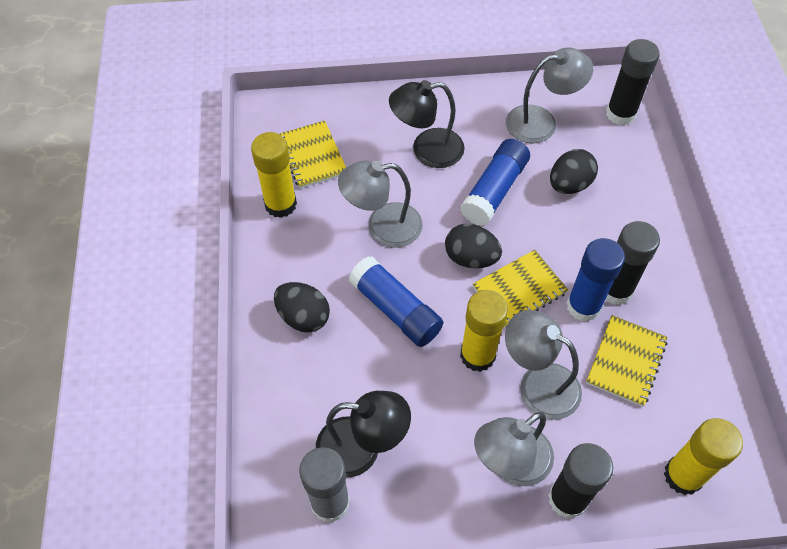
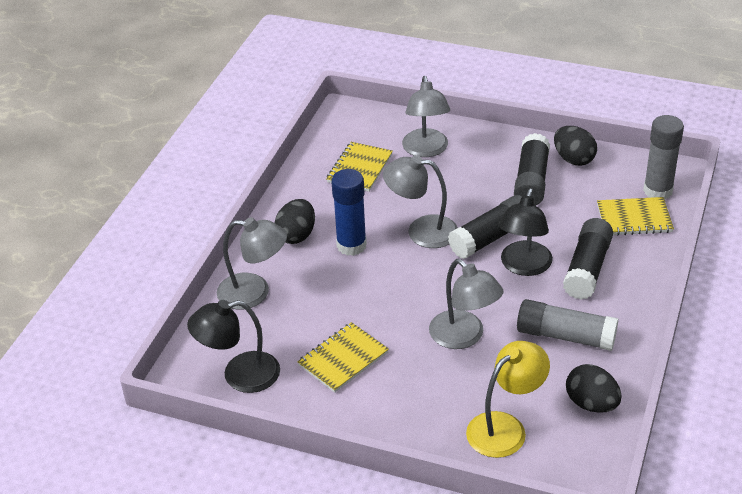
blue glue stick: [349,256,443,347] [460,139,530,226] [567,238,625,322] = 3 -> [331,169,367,256] = 1
grey glue stick: [299,447,350,523] = 1 -> [517,299,619,351] [643,115,684,200] = 2
yellow glue stick: [251,132,297,218] [460,290,508,372] [664,418,743,495] = 3 -> none = 0
yellow lamp: none = 0 -> [466,341,550,458] = 1

